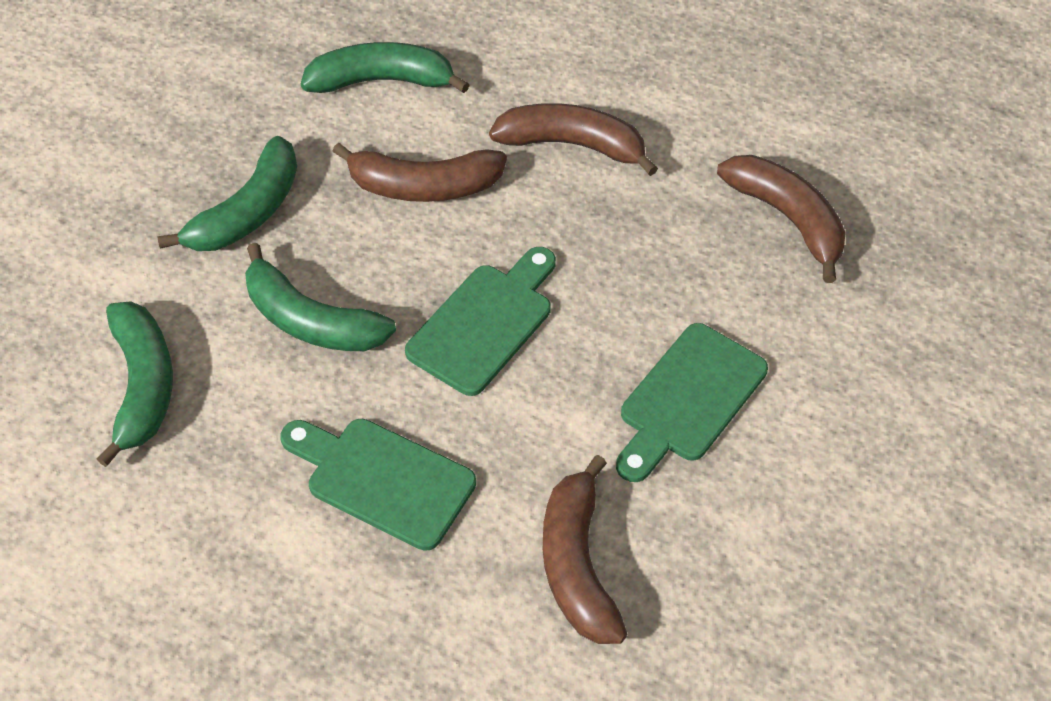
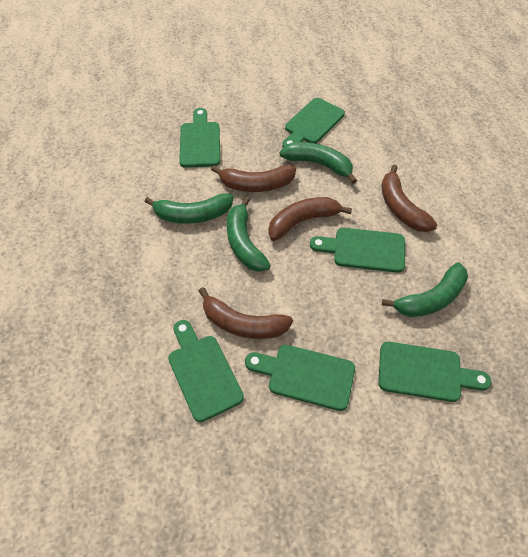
green cutting board: [280,419,476,551] [405,247,556,396] [616,323,768,482] = 3 -> [168,320,244,422] [179,108,220,168] [245,345,355,411] [282,98,345,147] [310,228,405,273] [378,342,491,402] = 6

